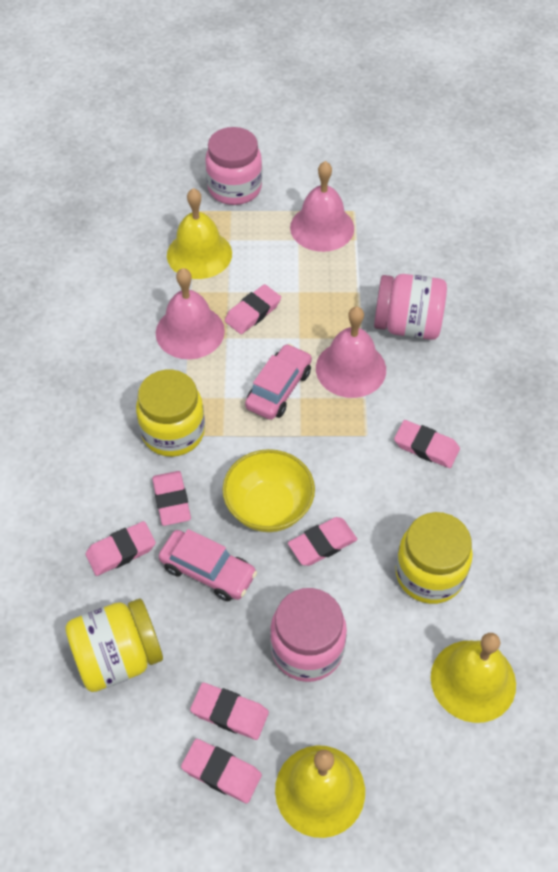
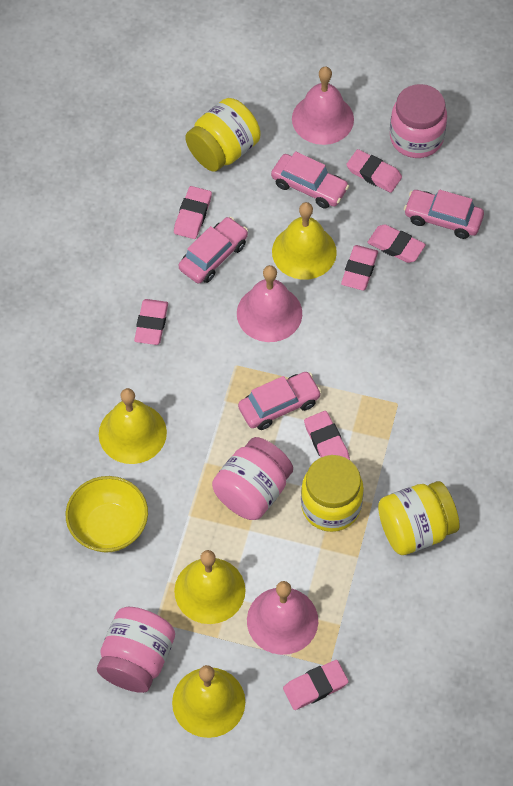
pink car: [159,529,257,601] [245,344,312,420] = 2 -> [179,217,248,283] [238,372,322,430] [271,151,349,209] [404,190,484,239] = 4
yellow bell: [167,188,232,279] [275,745,365,838] [431,633,516,723] = 3 -> [99,388,167,464] [172,665,245,738] [174,550,246,624] [272,202,337,280] = 4

